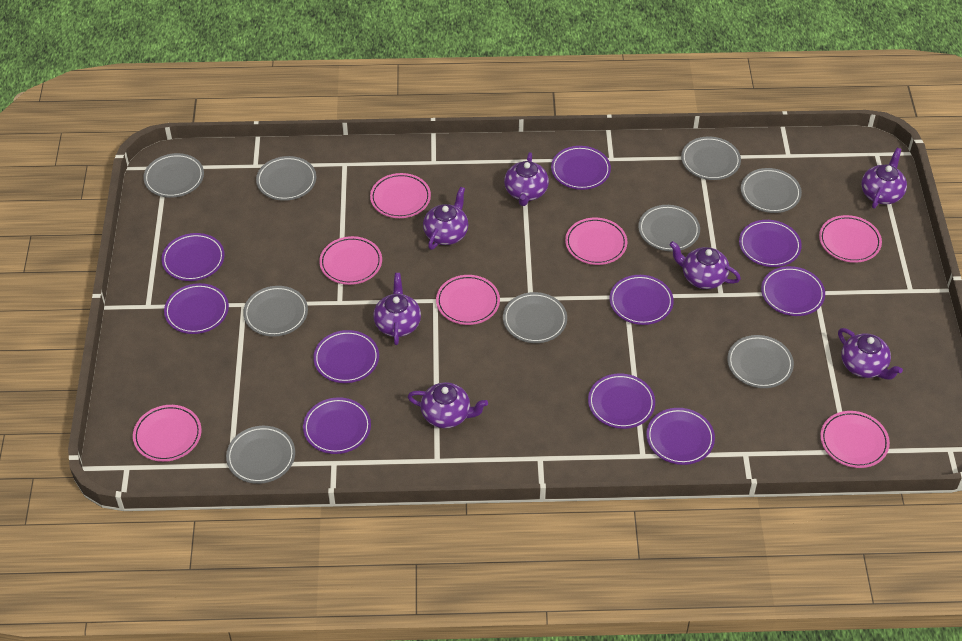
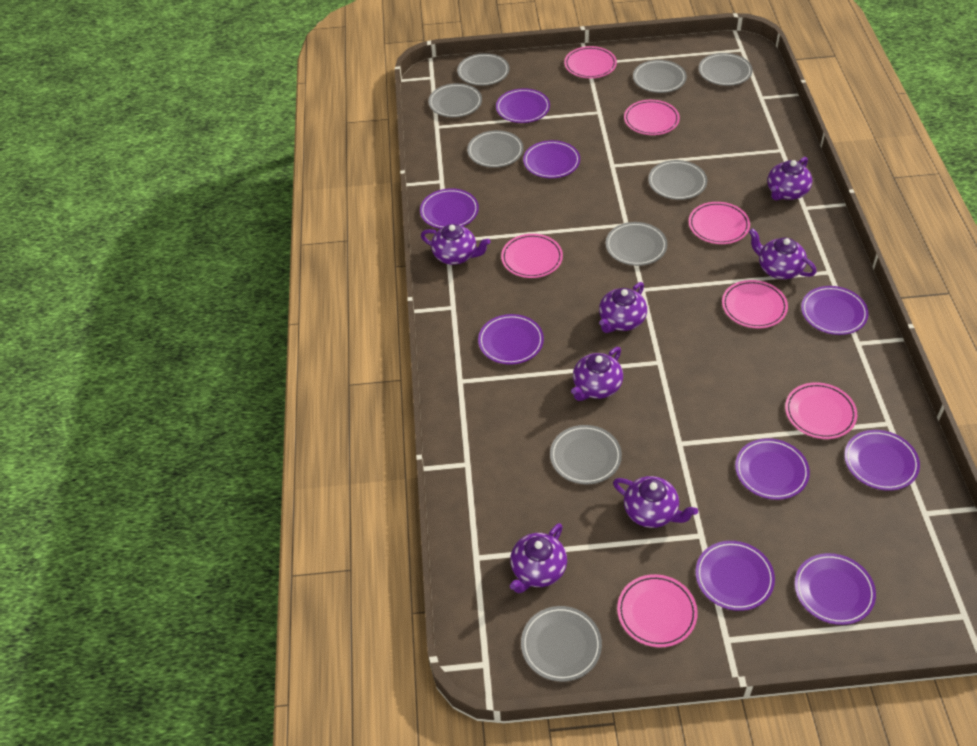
purple plate: [161,233,225,281] [164,283,229,334] [303,397,371,454] [313,330,379,383] [551,146,611,190] [588,373,655,429] [609,275,674,325] [646,408,715,465] [739,220,802,267] [761,266,825,316] = 10 -> [420,188,479,229] [478,314,544,365] [496,88,550,123] [523,140,580,178] [695,541,775,611] [735,438,810,500] [794,553,876,625] [801,286,869,335] [844,430,920,491] = 9

